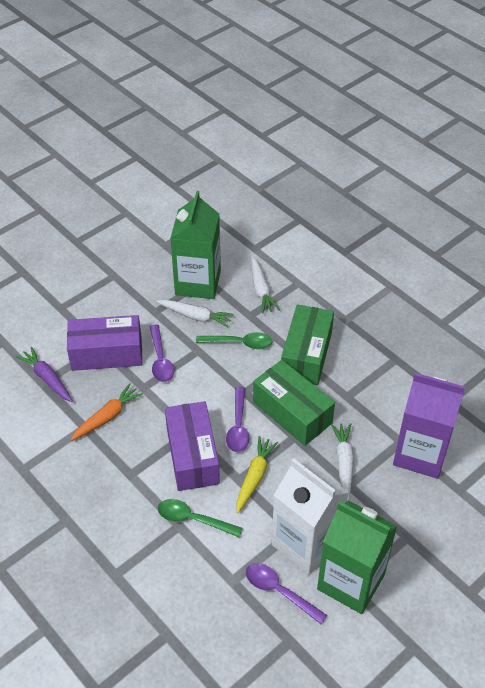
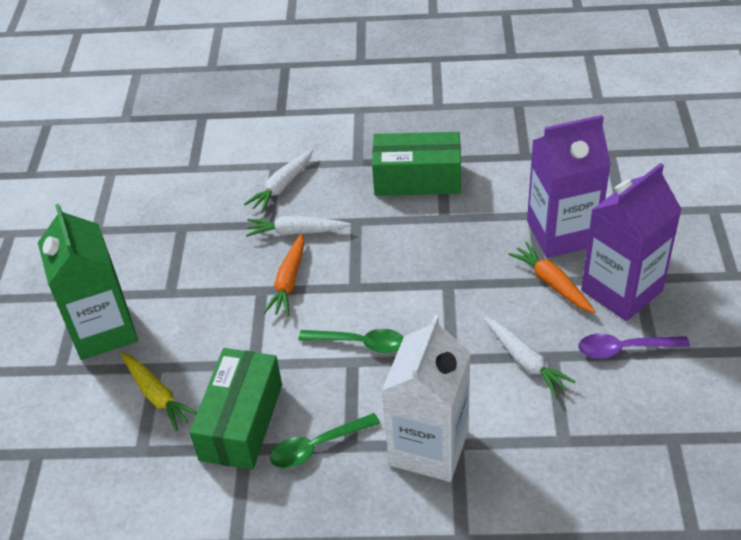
green carton: [170,191,221,299] [317,501,397,614] = 2 -> [38,204,138,360] = 1
orange carrot: [70,383,143,441] = 1 -> [263,234,304,316] [508,242,596,313] = 2
purple box: [67,315,142,371] [165,401,220,491] = 2 -> none = 0
purple carrot: [16,347,73,402] = 1 -> none = 0
purple carton: [393,373,465,479] = 1 -> [527,115,611,258] [581,163,682,321] = 2
purple spoon: [149,324,174,382] [226,387,249,452] [246,563,327,624] = 3 -> [578,334,690,358] = 1

